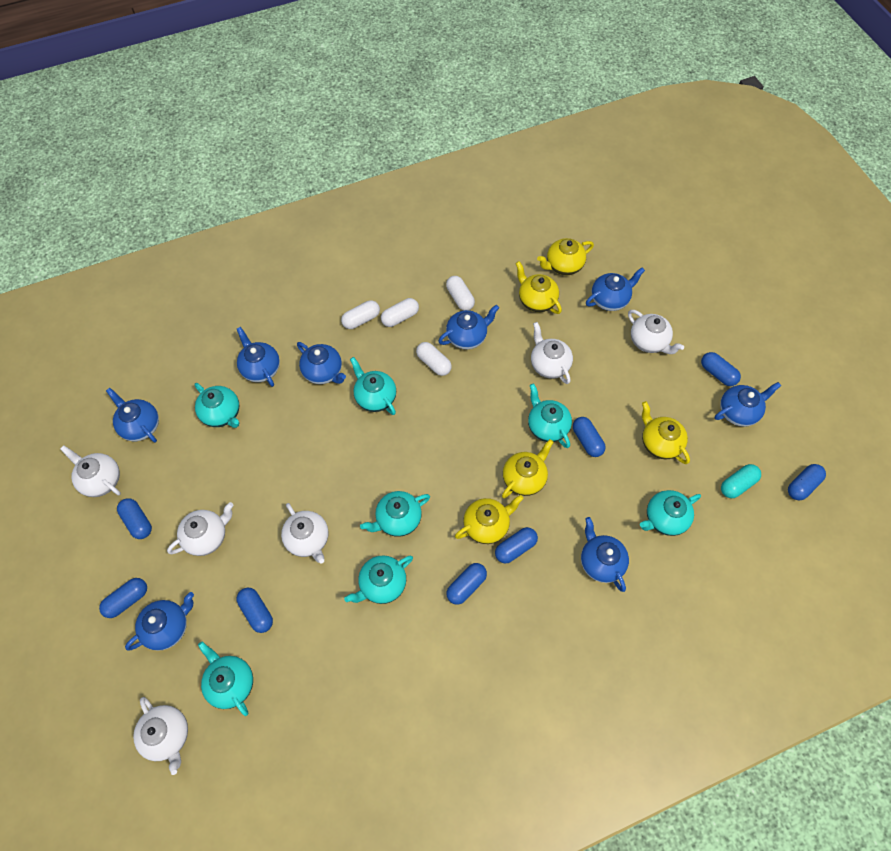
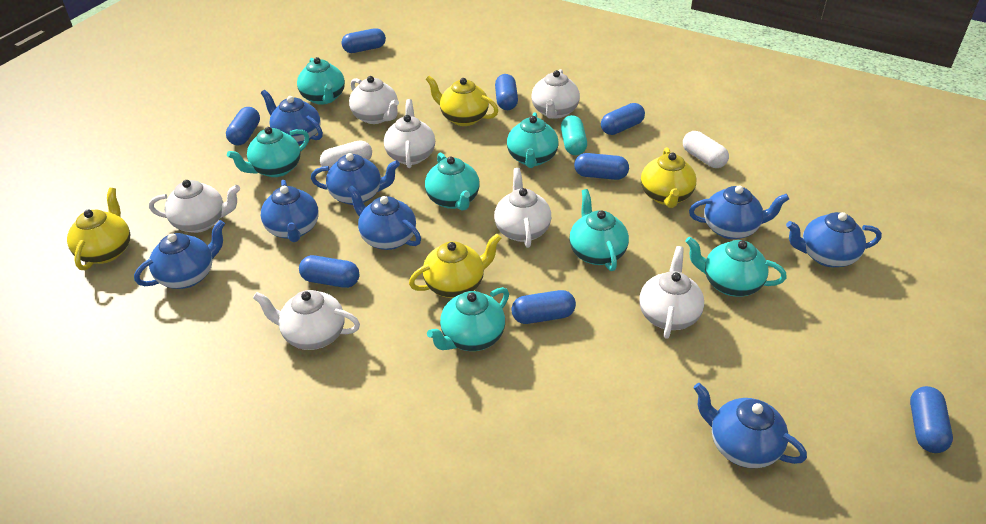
white capsule: [341,300,380,329] [381,298,419,327] [416,342,452,376] [446,276,475,311] = 4 -> [320,140,372,169] [683,131,729,168] = 2
white teapot: [60,445,121,497] [133,697,188,775] [167,502,234,556] [281,503,329,563] [531,322,573,384] [628,310,684,354] = 6 -> [149,180,240,233] [253,290,360,350] [349,76,399,124] [384,99,435,168] [494,168,551,248] [531,69,580,119] [639,246,704,339] = 7
yellow teapot: [455,495,524,544] [502,439,553,499] [515,261,562,314] [537,238,594,275] [642,401,690,464] = 5 -> [67,188,130,270] [409,234,501,298] [426,76,498,126] [641,147,696,208] = 4

